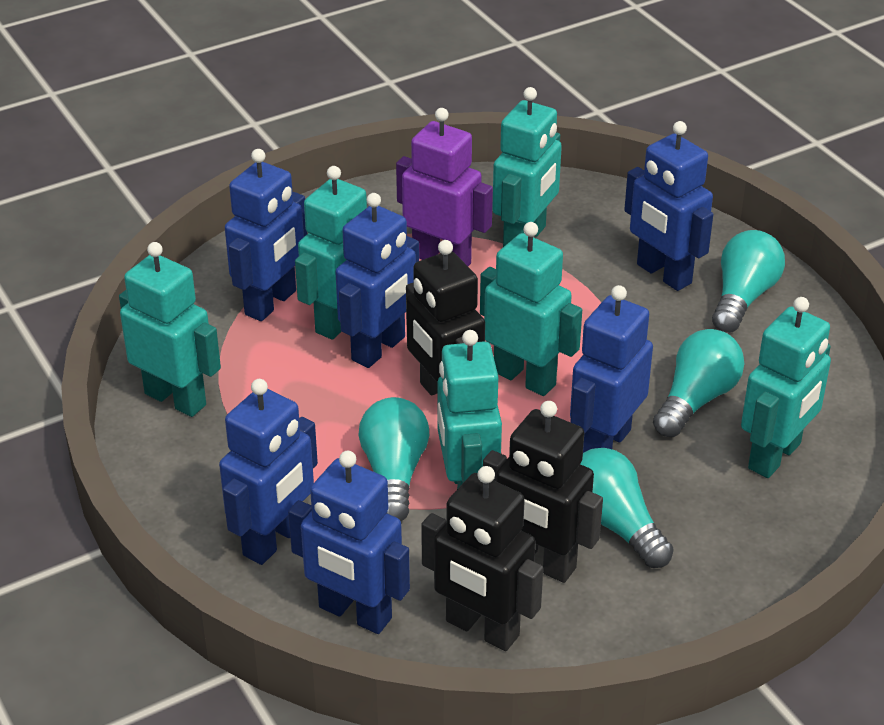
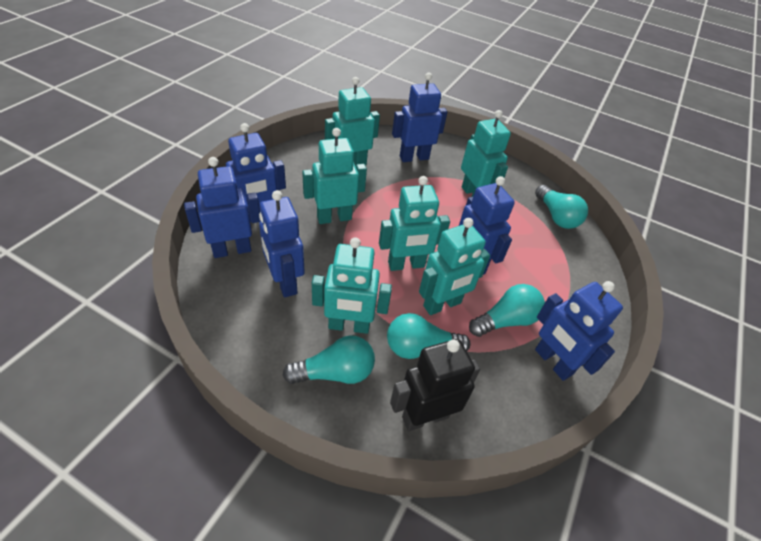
black robot: [406,240,485,395] [421,466,543,651] [483,401,603,583] = 3 -> [390,339,480,431] = 1
purple robot: [396,108,493,266] = 1 -> none = 0

